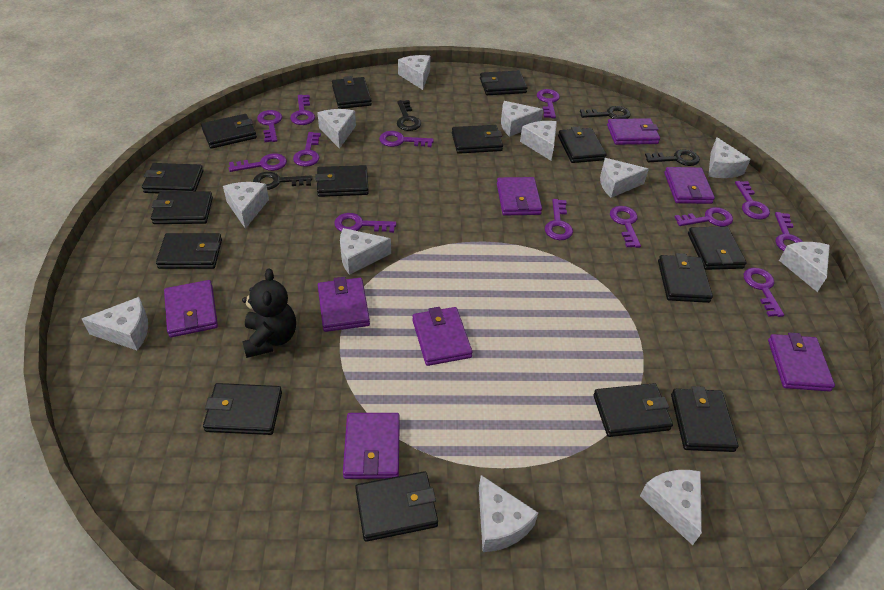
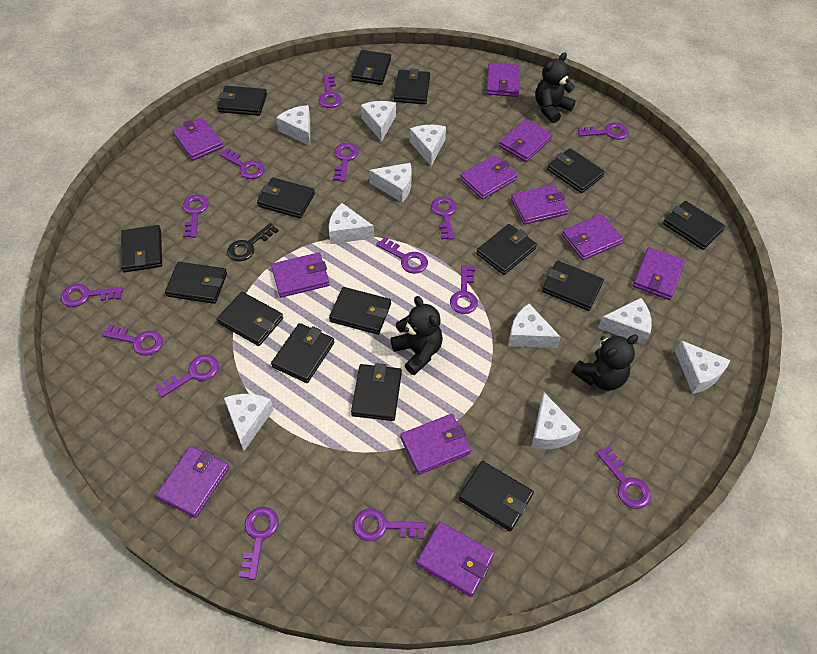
black key: [253,172,312,190] [397,100,421,131] [580,106,631,119] [645,149,700,166] = 4 -> [227,223,279,262] = 1
black teddy bear: [242,268,296,358] = 1 -> [390,296,443,375] [536,52,576,123] [572,334,638,391] = 3
purple key: [229,153,287,172] [257,110,282,142] [290,95,315,125] [293,132,321,167] [334,213,396,233] [379,131,434,147] [537,89,560,118] [545,199,573,240] [610,206,641,248] [674,207,733,227] [735,181,770,220] [743,268,784,317] [775,212,803,251] = 13 -> [61,284,123,307] [102,324,163,356] [155,355,219,397] [183,195,209,238] [219,148,265,179] [239,507,279,580] [319,74,342,108] [333,143,359,182] [353,509,426,541] [376,237,428,274] [431,197,457,240] [450,265,478,314] [577,122,629,140] [596,446,651,509] = 14
purple wallet: [164,280,218,337] [318,277,370,332] [343,413,400,479] [412,307,473,366] [497,177,542,215] [607,118,660,145] [664,167,715,204] [768,332,835,392] = 8 -> [156,446,229,518] [172,117,224,161] [271,252,330,298] [400,414,471,475] [416,522,494,597] [460,155,517,199] [486,63,520,97] [499,119,552,162] [511,184,569,225] [562,214,624,260] [633,247,685,300] = 11
white cheese: [82,297,148,351] [223,182,269,229] [317,109,356,149] [340,228,391,275] [398,55,431,90] [479,475,538,552] [501,101,543,137] [520,121,557,161] [600,158,649,198] [640,470,702,545] [708,137,751,178] [779,242,830,292] = 12 -> [224,394,274,451] [276,105,310,146] [329,203,374,244] [361,101,396,142] [369,163,412,202] [410,125,446,166] [509,304,561,348] [531,393,580,449] [598,298,652,345] [675,340,730,394] = 10

